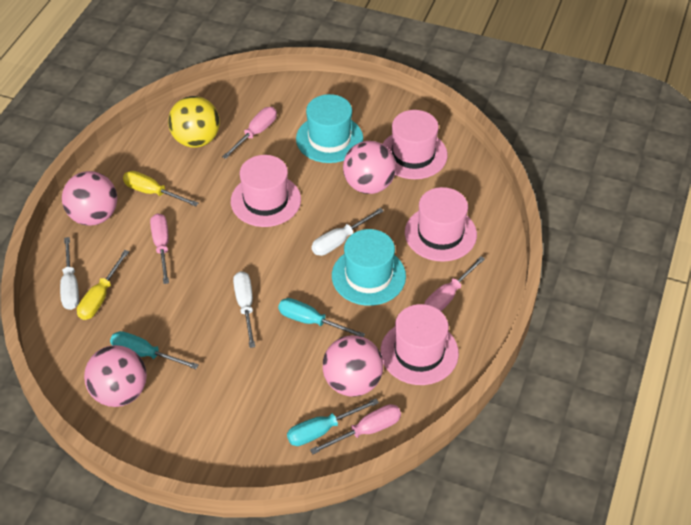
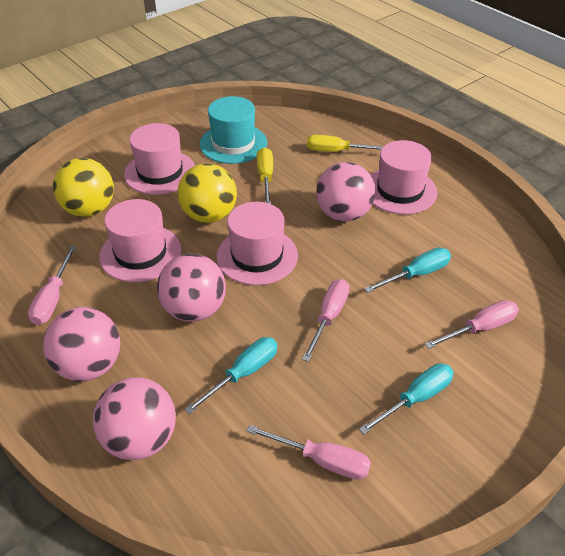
turquoise hat: [296,94,363,163] [332,229,406,306] = 2 -> [199,96,267,164] = 1
white screwdriver: [60,237,79,310] [233,271,255,348] [312,208,384,256] = 3 -> none = 0
yellow ball: [168,96,220,148] = 1 -> [53,158,114,217] [178,163,237,223] = 2

